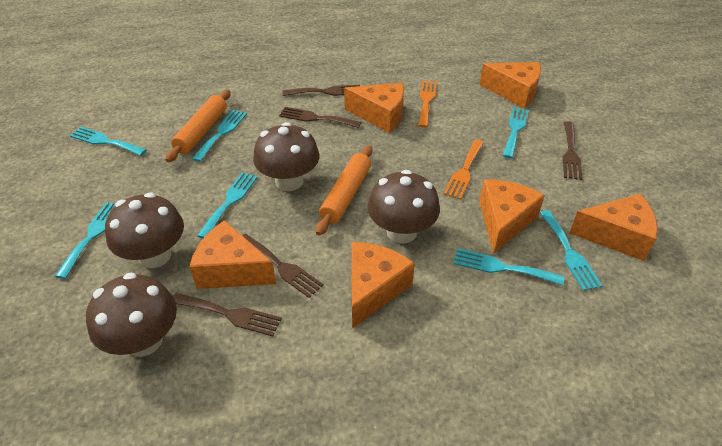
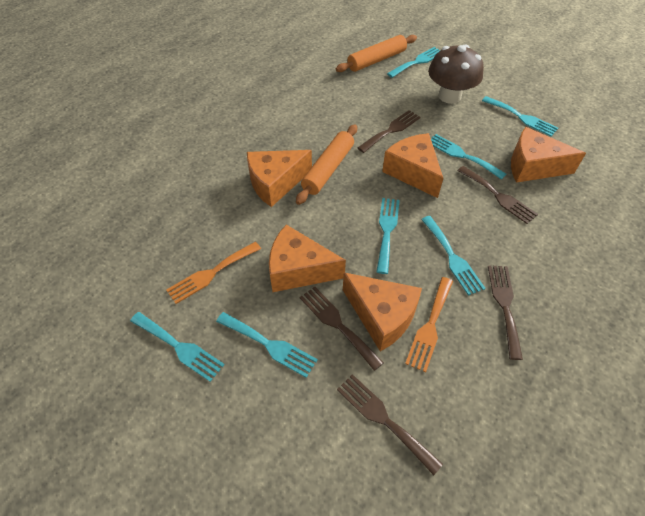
brown mushroom: [86,273,177,357] [105,192,184,268] [253,122,320,191] [368,170,440,244] = 4 -> [428,44,484,104] = 1
orange cheese: [190,220,276,289] [344,83,404,133] [352,242,415,329] [479,62,541,109] [479,179,545,254] [569,194,658,261] = 6 -> [247,150,312,207] [269,225,346,292] [343,272,422,351] [382,133,444,198] [511,127,586,183] = 5

